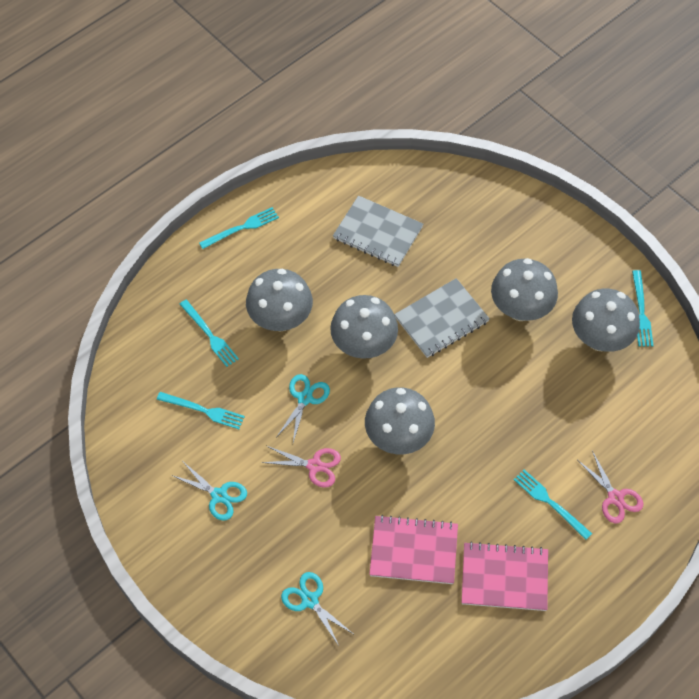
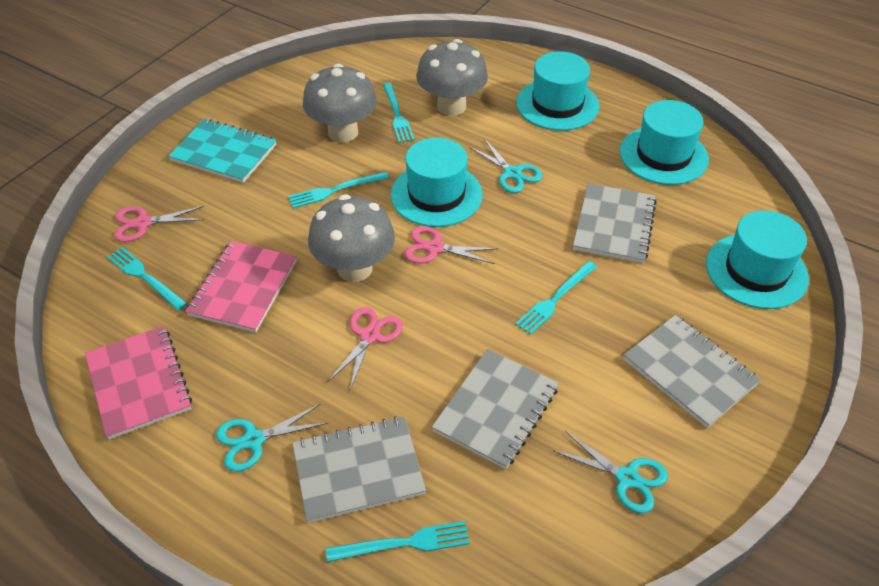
grey mushroom: [246,269,313,332] [330,295,398,359] [365,387,435,454] [491,258,558,321] [572,289,640,352] = 5 -> [303,64,377,143] [308,194,395,282] [416,39,488,116] = 3
grey notebook: [333,195,423,267] [394,278,490,358] = 2 -> [292,416,426,523] [432,349,559,469] [573,183,657,263] [623,315,761,428] = 4
pink scissors: [261,446,341,488] [578,451,643,523] = 2 -> [114,206,205,242] [327,307,403,390] [404,226,498,264] = 3
turquoise hat: none = 0 -> [391,138,483,227] [516,51,599,131] [620,100,709,185] [706,211,809,309] = 4
turquoise notebook: none = 0 -> [168,119,277,183] = 1

